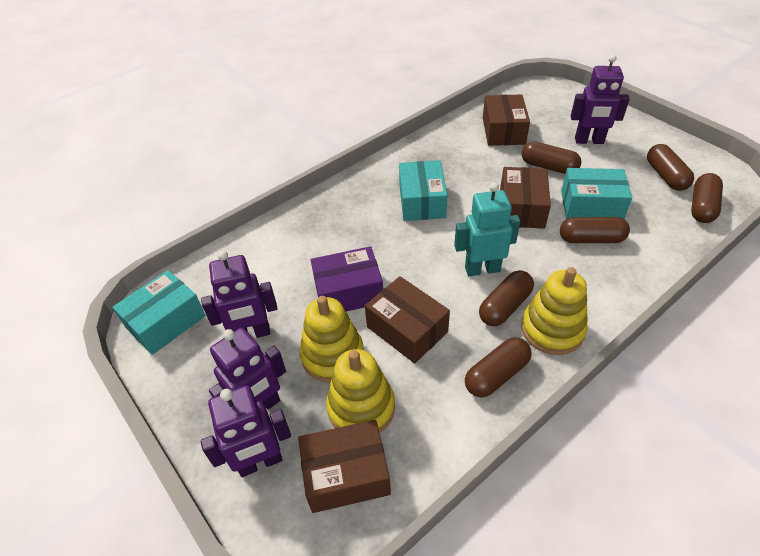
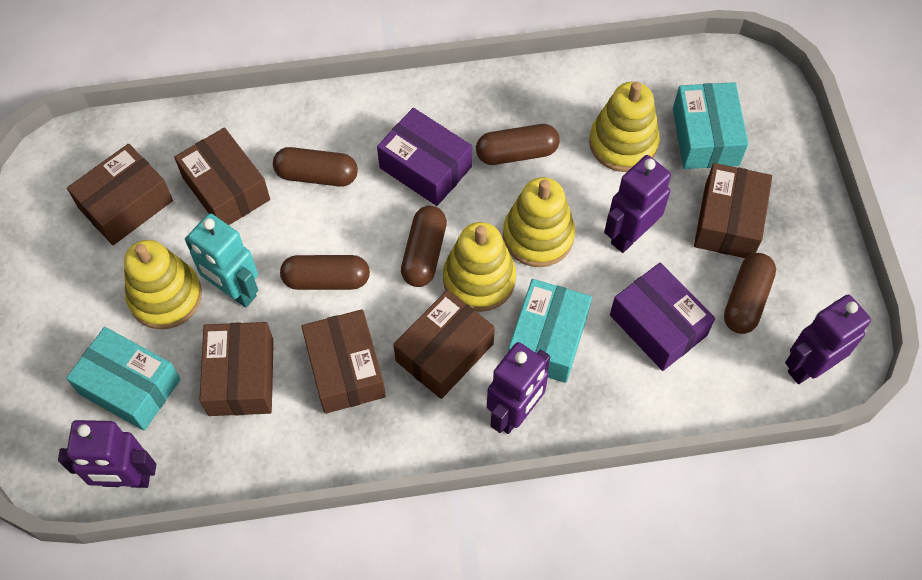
brown box: [298,420,391,513] [365,276,450,363] [483,94,530,146] [500,167,551,229] = 4 -> [67,144,173,245] [174,128,270,225] [200,322,274,416] [301,309,386,414] [393,289,495,399] [694,163,772,258] = 6
brown capsule: [465,337,532,398] [479,270,534,326] [522,142,581,174] [560,217,630,243] [647,144,694,191] [691,173,723,223] = 6 -> [273,147,358,187] [280,255,370,290] [401,206,447,287] [476,124,560,165] [724,253,776,334] = 5
purple box: [311,246,383,311] = 1 -> [377,108,472,206] [610,262,715,371] = 2
yellow stacking toy: [300,296,364,382] [326,349,395,433] [521,267,588,355] = 3 -> [124,240,202,329] [443,222,516,312] [503,177,575,267] [589,82,660,172] = 4

